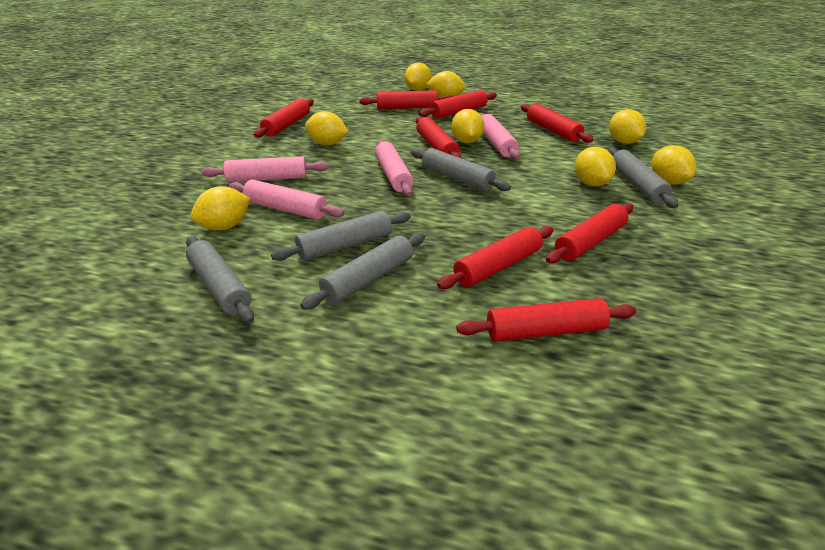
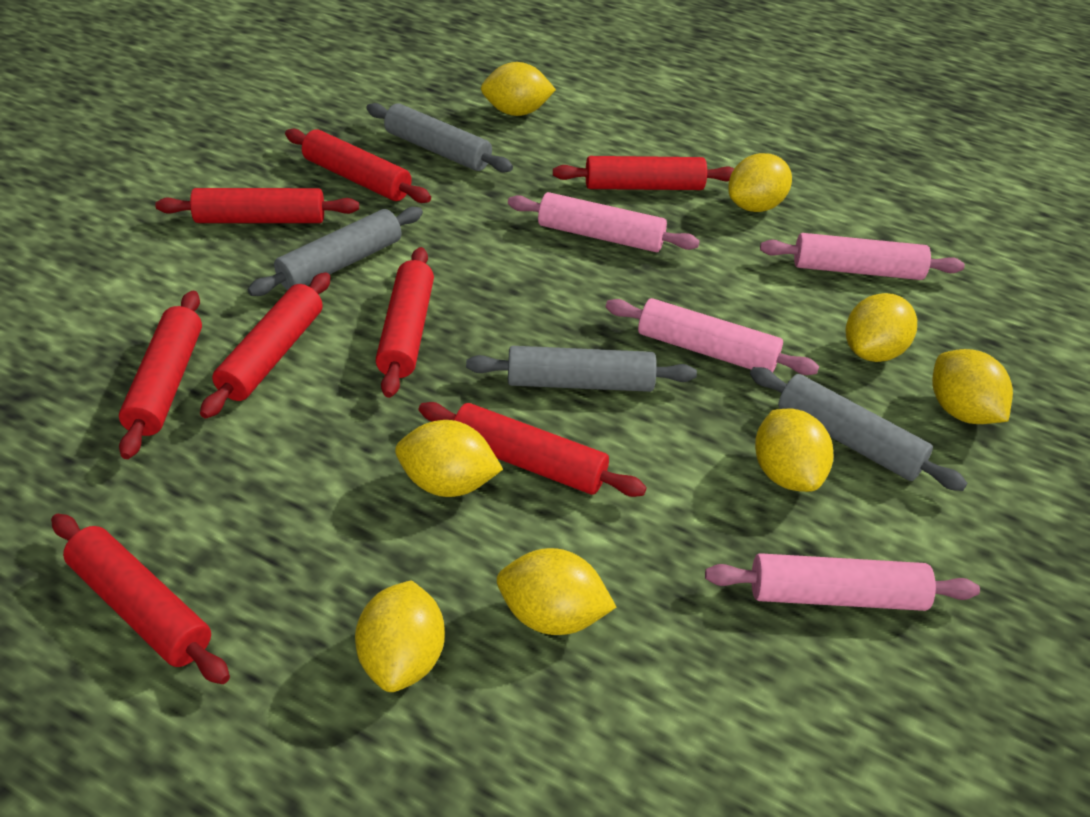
grey rolling pin: [186,236,254,323] [271,211,411,261] [300,233,425,310] [411,148,511,191] [608,148,679,208] = 5 -> [248,207,423,296] [366,103,513,172] [466,346,697,392] [750,367,967,491] = 4

